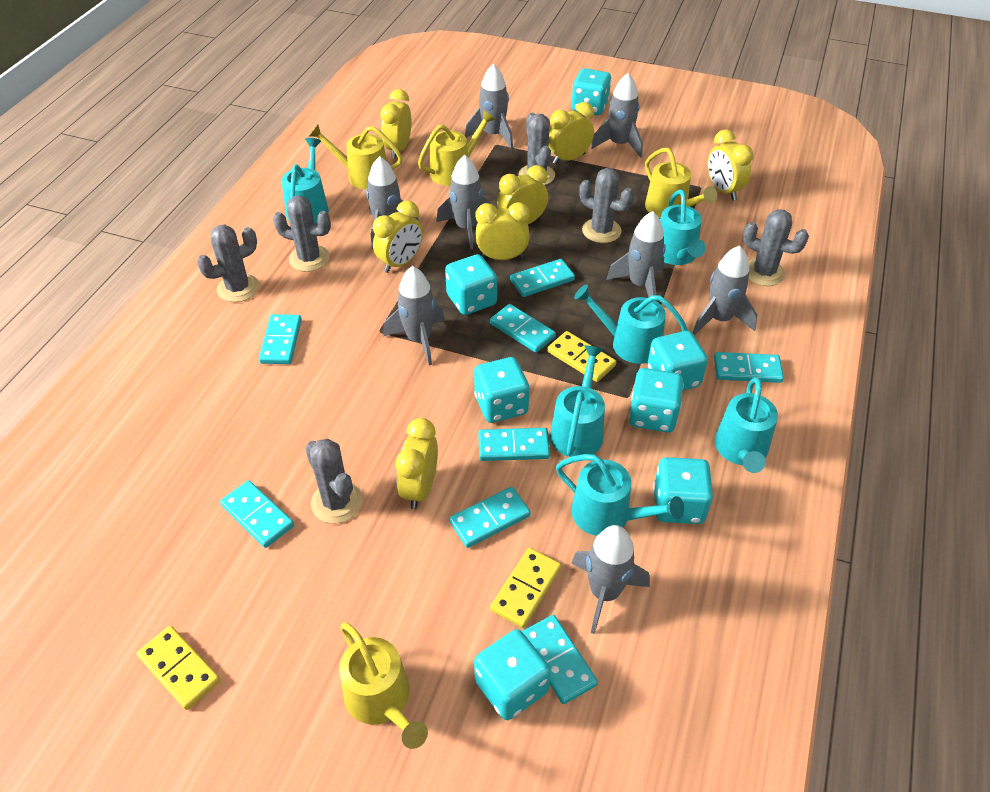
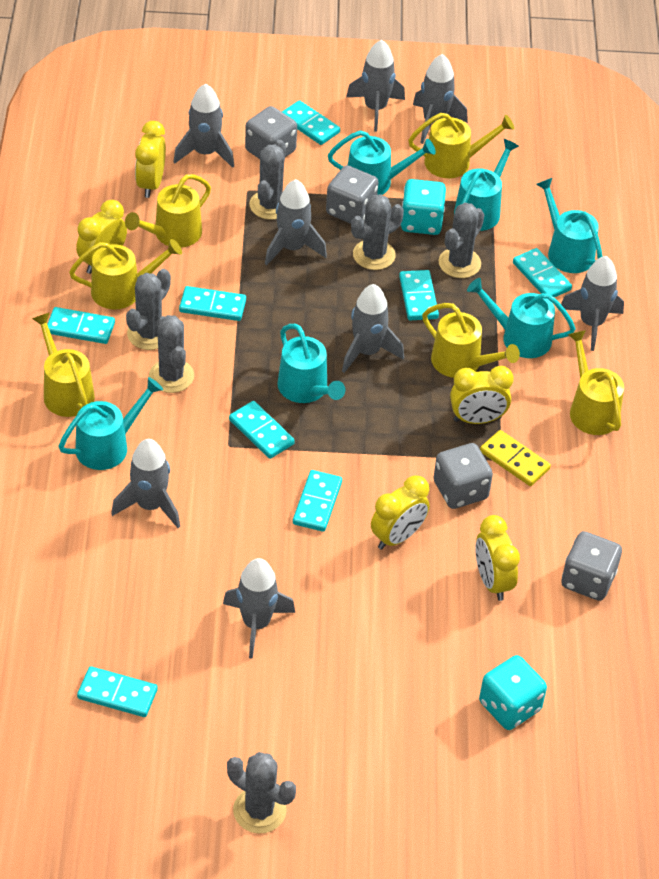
grey dice: none = 0 -> [245,106,297,159] [326,165,378,224] [434,443,493,509] [561,531,622,601] = 4
turquoise dice: [445,254,497,315] [474,357,529,423] [474,629,551,720] [572,68,611,115] [629,368,684,433] [647,331,708,391] [653,457,713,524] = 7 -> [401,179,446,235] [479,655,547,730] = 2
yellow clock: [373,200,423,273] [380,89,411,158] [396,418,438,509] [475,202,530,260] [497,165,548,224] [548,102,594,164] [708,130,753,200] = 7 -> [76,200,127,274] [135,121,166,198] [371,475,430,550] [450,366,514,424] [475,515,520,601] = 5
yellow domino: [137,626,220,710] [490,548,561,628] [547,331,616,382] = 3 -> [480,430,551,486] = 1
yellow watering can: [309,124,402,189] [339,622,428,749] [418,110,495,186] [645,148,717,218] = 4 -> [32,313,95,417] [69,239,182,309] [125,174,211,248] [408,113,515,178] [422,303,520,378] [568,330,624,435] = 6

